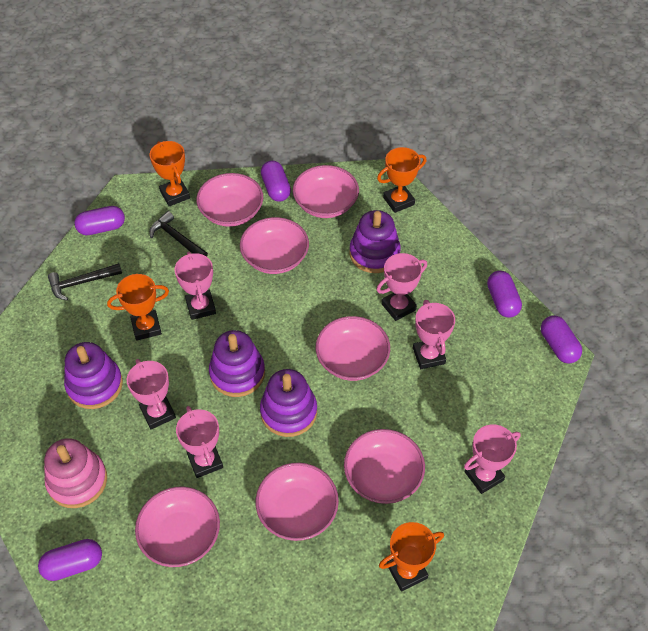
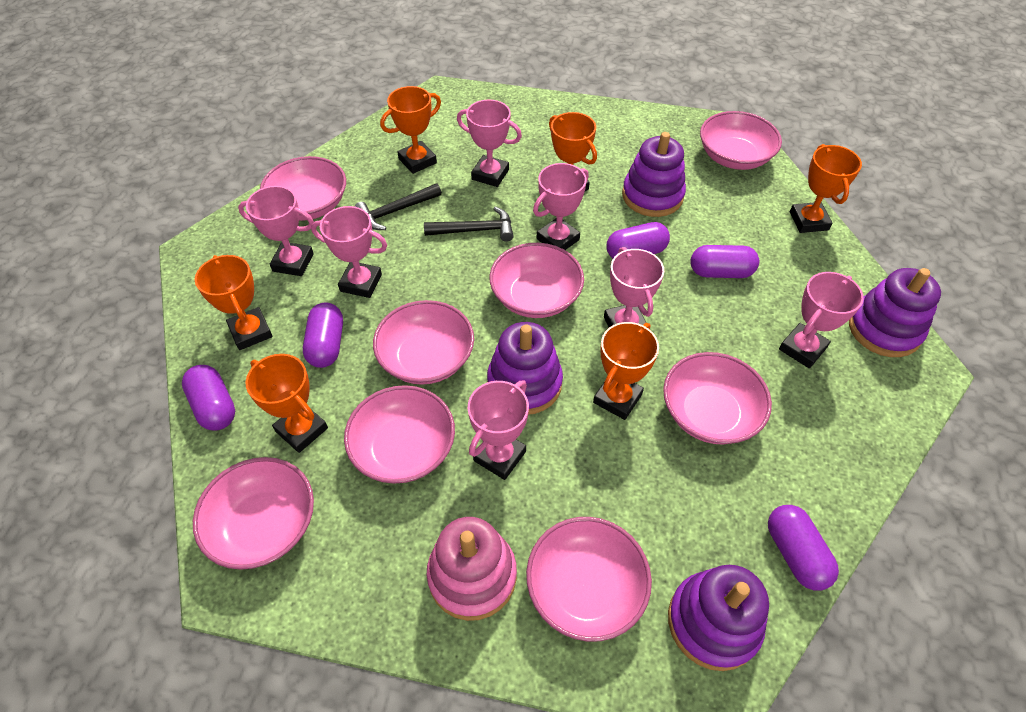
orange trophy: [107,274,169,341] [150,141,190,206] [377,147,427,213] [379,522,444,591] = 4 -> [195,255,273,350] [245,354,328,453] [380,86,441,174] [549,112,597,191] [593,322,659,420] [790,144,862,233] = 6
pink bowl: [135,487,220,567] [197,173,263,227] [240,217,309,274] [255,463,339,541] [293,165,359,218] [316,316,390,381] [344,429,425,504] = 7 -> [193,457,314,570] [260,156,346,221] [344,385,455,483] [373,300,474,385] [489,243,584,318] [526,517,652,642] [663,352,772,444] [700,111,782,170] = 8
pink trophy: [127,359,176,429] [174,252,216,320] [176,406,223,478] [376,253,427,321] [413,300,455,369] [464,425,521,494] = 6 -> [238,186,314,276] [311,206,387,298] [457,100,522,187] [468,380,529,480] [533,163,589,250] [604,247,664,327] [779,272,864,368] = 7

